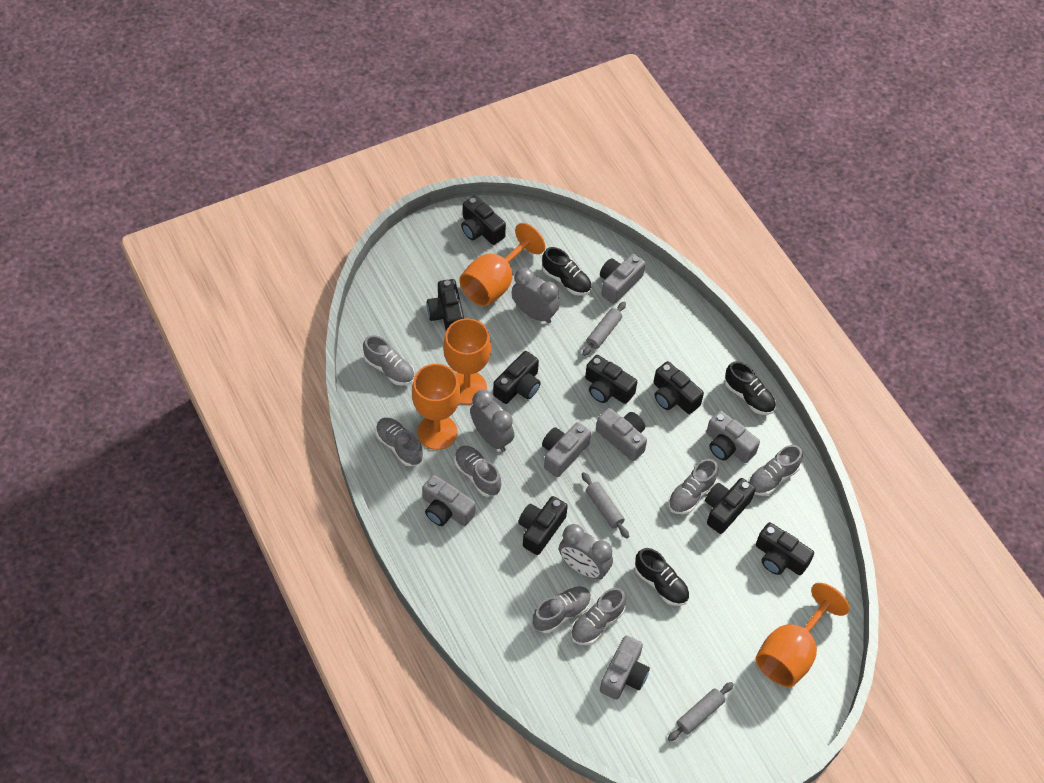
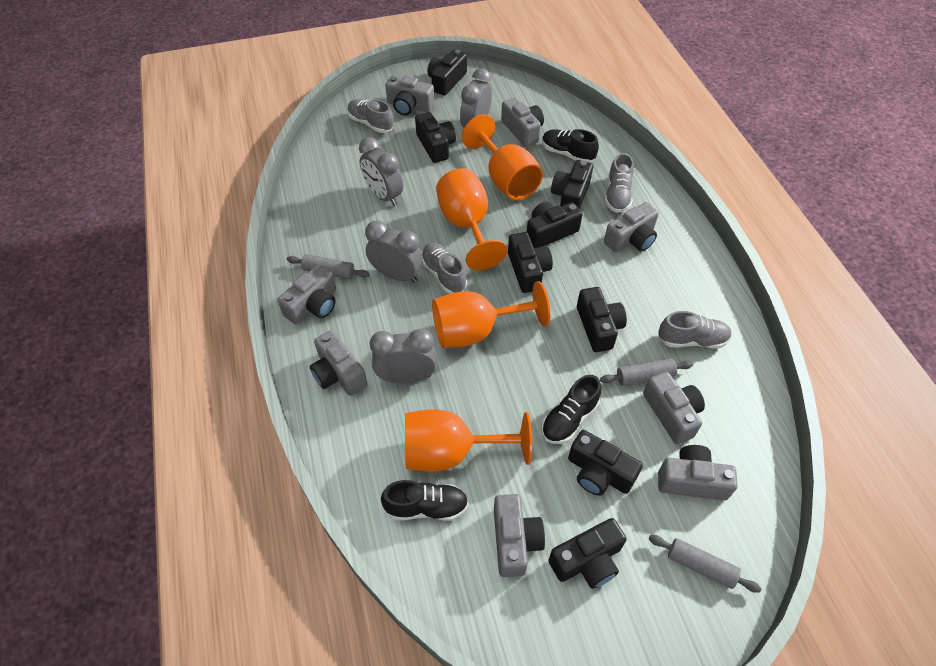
grey camera: [422,475,476,526] [542,422,591,477] [596,408,647,461] [600,254,645,304] [600,635,650,700] [706,411,760,463] = 6 -> [278,264,336,325] [310,330,368,396] [386,75,435,115] [494,494,545,577] [501,97,544,147] [604,202,659,252] [643,372,705,444] [658,445,738,501] = 8
grey clock: [470,390,514,452] [511,268,560,324] [559,524,613,580] = 3 -> [359,137,403,206] [365,220,423,283] [370,329,436,384] [460,68,492,127] = 4
grey shoe: [363,335,415,386] [376,417,423,467] [454,446,501,497] [533,586,591,633] [571,588,626,645] [668,459,718,515] [748,445,803,496] = 7 -> [347,99,394,133] [422,243,467,294] [605,153,634,213] [658,311,732,349] = 4

